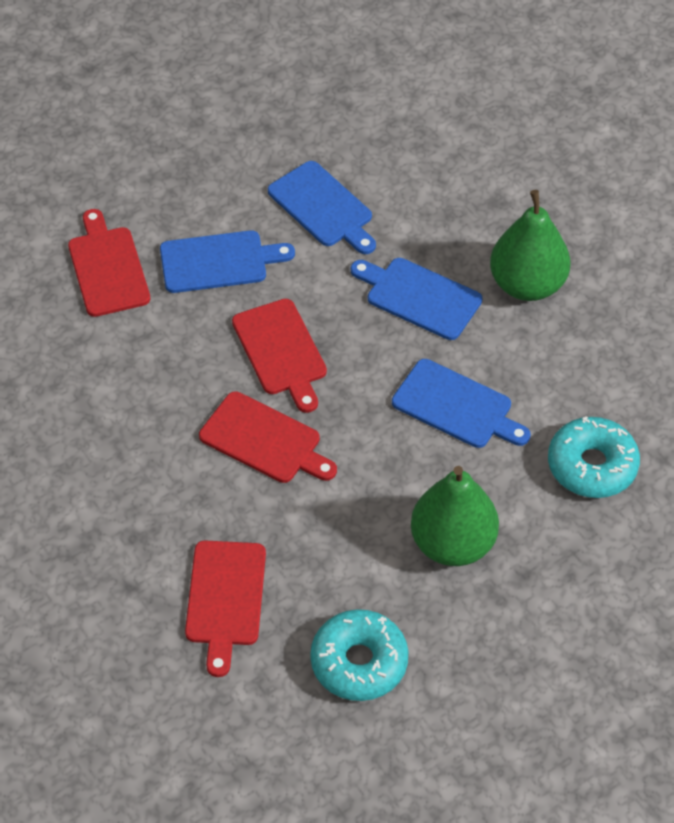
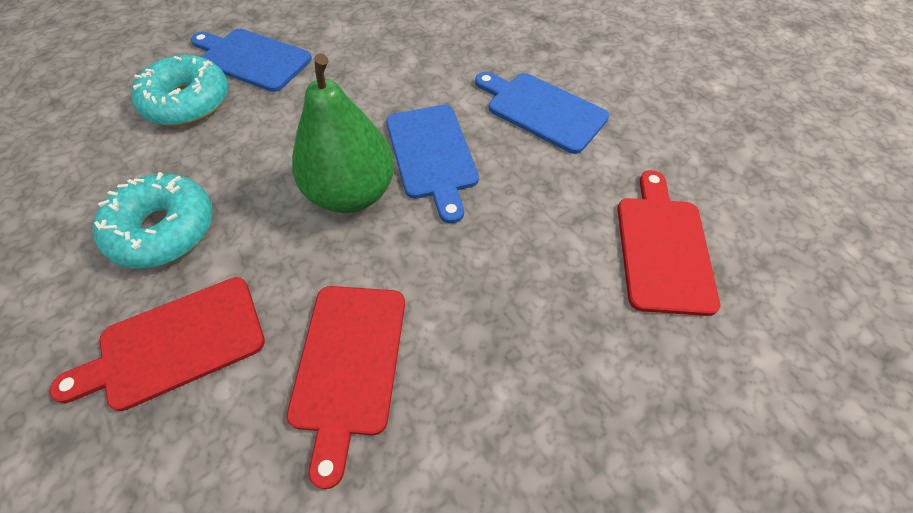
blue cutting board: [160,231,295,293] [268,161,376,254] [351,258,482,340] [392,359,531,448] = 4 -> [191,29,312,92] [386,105,479,223] [475,72,609,154] = 3
green pear: [411,466,499,566] [490,190,570,301] = 2 -> [292,54,395,213] = 1
red cutting board: [68,209,150,317] [185,541,266,677] [199,392,337,483] [232,299,327,413] = 4 -> [50,277,265,411] [287,286,405,489] [617,170,720,316] = 3

